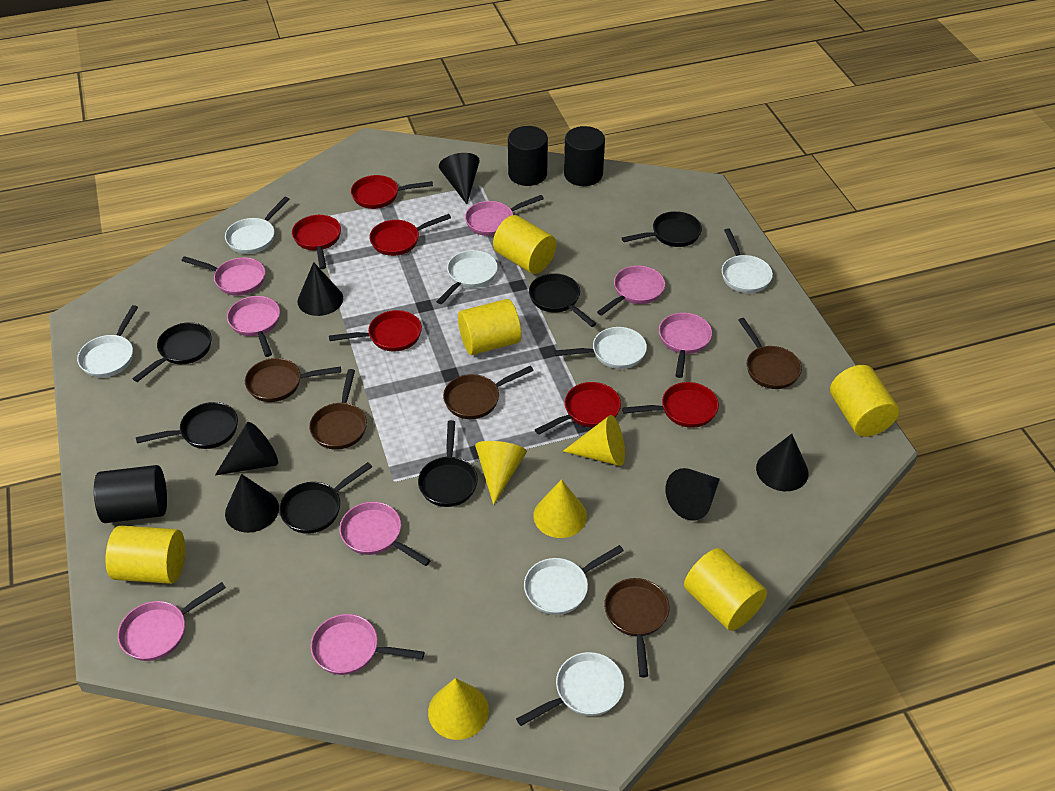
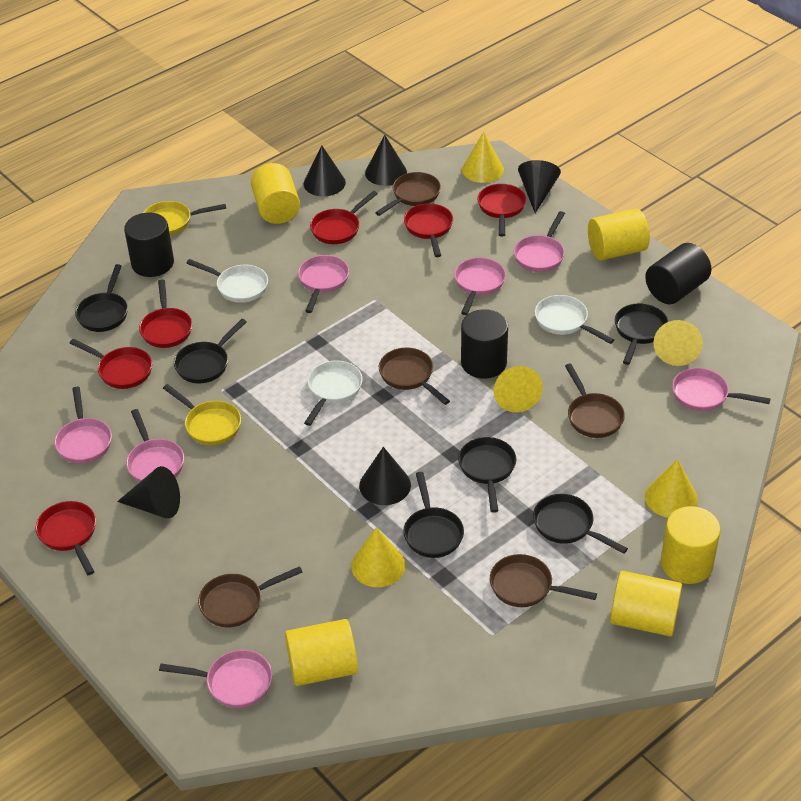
black cone: [215,422,278,475] [225,474,279,533] [297,262,343,316] [439,153,480,204] [665,468,720,521] [756,434,809,491] = 6 -> [117,466,180,519] [304,145,346,196] [359,447,411,505] [365,135,407,186] [518,160,561,213] = 5
pink pan: [118,582,226,661] [182,256,265,296] [227,296,280,357] [311,614,425,675] [339,502,431,566] [465,195,544,236] [597,266,665,316] [659,313,712,378] = 8 -> [55,387,112,464] [126,409,184,482] [159,650,272,708] [298,255,349,313] [454,257,506,315] [514,211,565,272] [672,368,771,411] = 7
white pan: [77,305,138,378] [225,197,289,254] [436,250,498,304] [516,652,624,726] [524,545,624,615] [554,327,647,369] [722,228,773,293] = 7 -> [186,259,268,303] [304,360,363,426] [535,295,614,344] = 3
yellow cone: [428,678,489,740] [475,441,527,505] [533,479,587,538] [563,415,625,466] = 4 -> [351,527,406,587] [462,132,504,183] [494,366,543,413] [645,459,698,518] [653,320,703,366] = 5
yellow pan: none = 0 -> [143,201,226,235] [163,384,241,445] = 2

